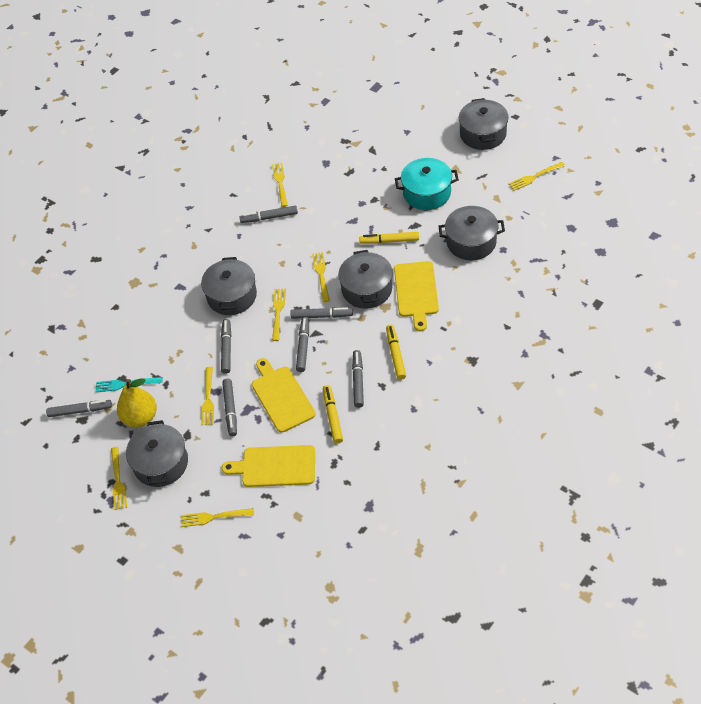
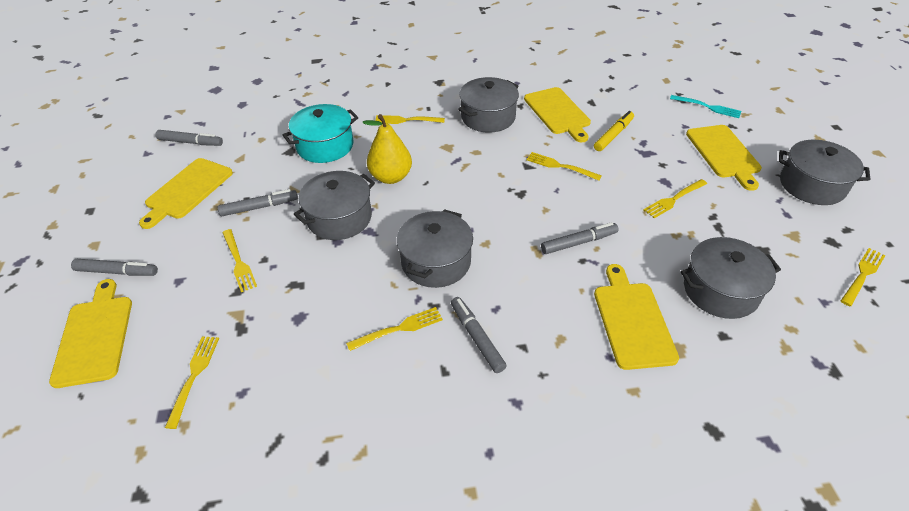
grey marker: [46,400,112,417] [221,319,231,374] [222,379,237,436] [239,205,298,223] [290,307,353,319] [296,317,309,372] [352,350,364,408] = 7 -> [71,259,158,276] [155,130,223,146] [218,189,298,216] [451,297,506,373] [541,222,619,254] = 5
yellow cutting board: [222,445,315,487] [252,358,316,433] [394,261,439,331] = 3 -> [49,279,132,388] [139,158,233,229] [524,87,591,143] [594,264,679,370] [686,125,762,191] = 5
yellow marker: [323,385,343,444] [359,232,419,244] [386,325,406,380] = 3 -> [594,111,634,151] = 1

